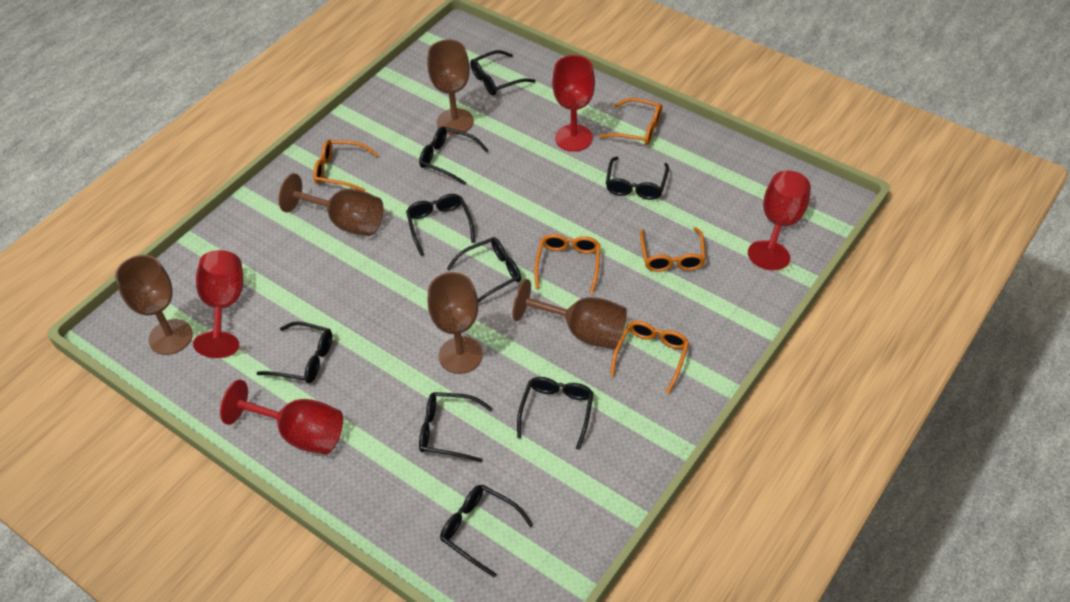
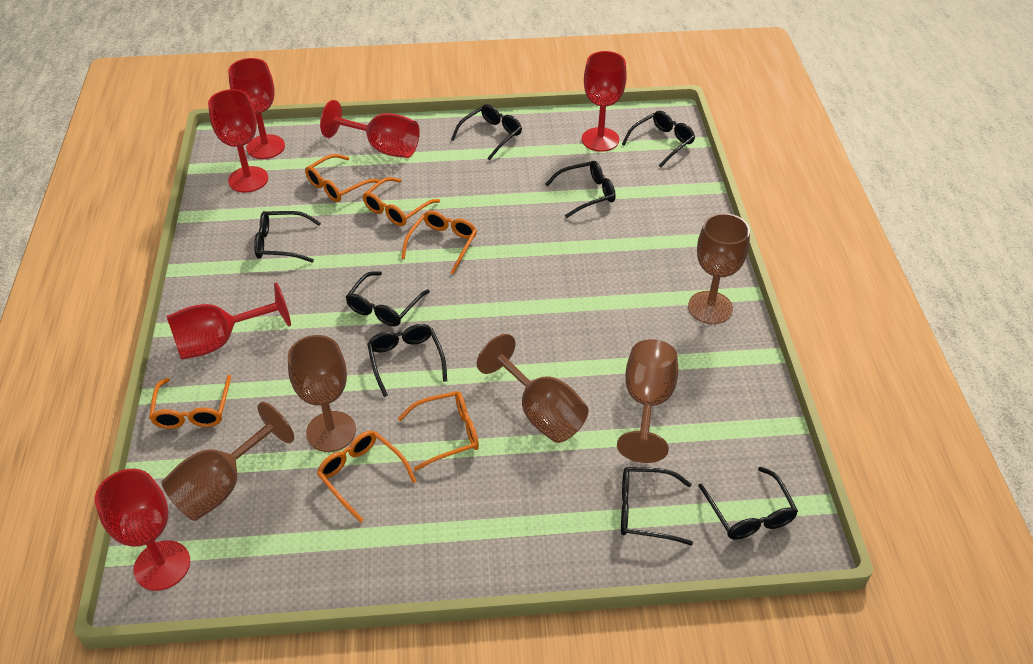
black glasses: [256,321,332,383] [406,194,475,256] [419,127,489,185] [419,392,493,462] [440,485,533,577] [447,237,521,303] [470,50,536,95] [517,377,594,450] [606,156,669,200] = 9 -> [254,211,321,263] [346,272,430,326] [367,324,447,397] [451,104,522,161] [545,161,616,218] [621,467,693,546] [622,111,695,168] [698,467,798,540] = 8
orange glasses: [313,140,378,192] [534,234,600,294] [599,98,662,145] [610,321,689,394] [640,227,706,272] = 5 -> [149,375,231,429] [305,154,380,202] [317,431,417,523] [362,177,440,226] [397,391,479,471] [401,211,477,274] = 6
red goblet: [193,250,243,358] [220,380,343,454] [552,55,595,152] [748,170,811,270] = 4 -> [95,469,190,591] [166,283,291,360] [208,89,268,193] [228,58,285,159] [320,100,420,158] [582,51,627,152] = 6

